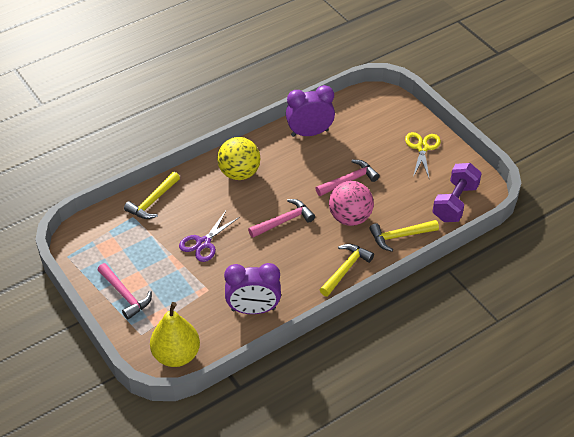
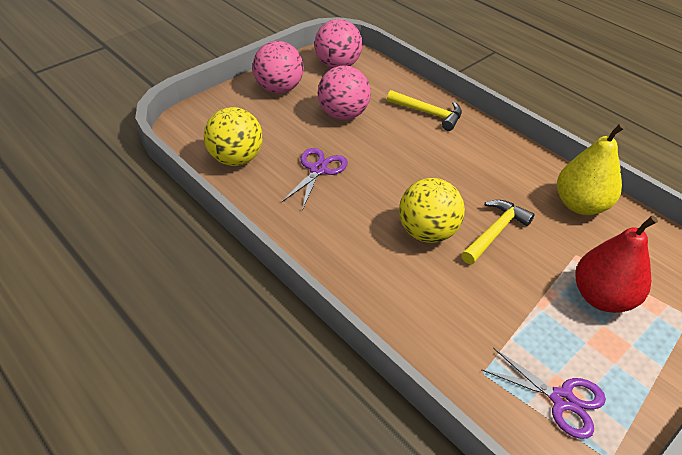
pink ball: [329,181,374,226] = 1 -> [253,41,304,93] [314,19,363,68] [318,65,371,120] = 3
pink hammer: [98,263,152,320] [248,199,315,238] [315,160,380,196] = 3 -> none = 0
purple clock: [224,263,281,314] [286,85,335,137] = 2 -> none = 0
purple dumbbell: [433,163,482,222] = 1 -> none = 0
purple scissors: [179,211,238,262] = 1 -> [281,148,348,210] [482,348,606,439] = 2
red pear: none = 0 -> [575,216,658,313] = 1
yellow ball: [217,137,261,180] = 1 -> [204,107,263,166] [399,178,465,243] = 2
yellow hammer: [124,172,180,219] [320,244,374,296] [369,220,439,252] = 3 -> [387,90,462,131] [461,200,535,264] = 2
yellow scissors: [405,132,441,178] = 1 -> none = 0

